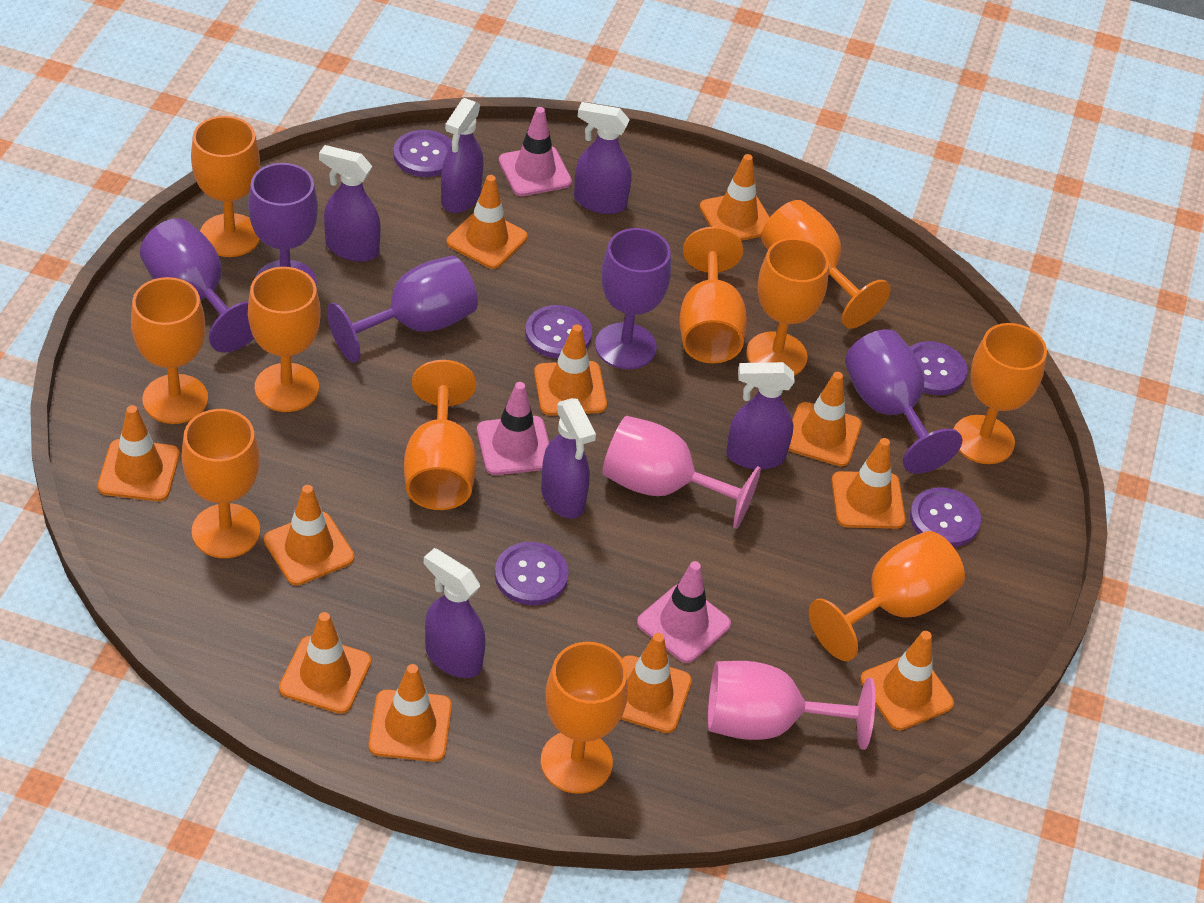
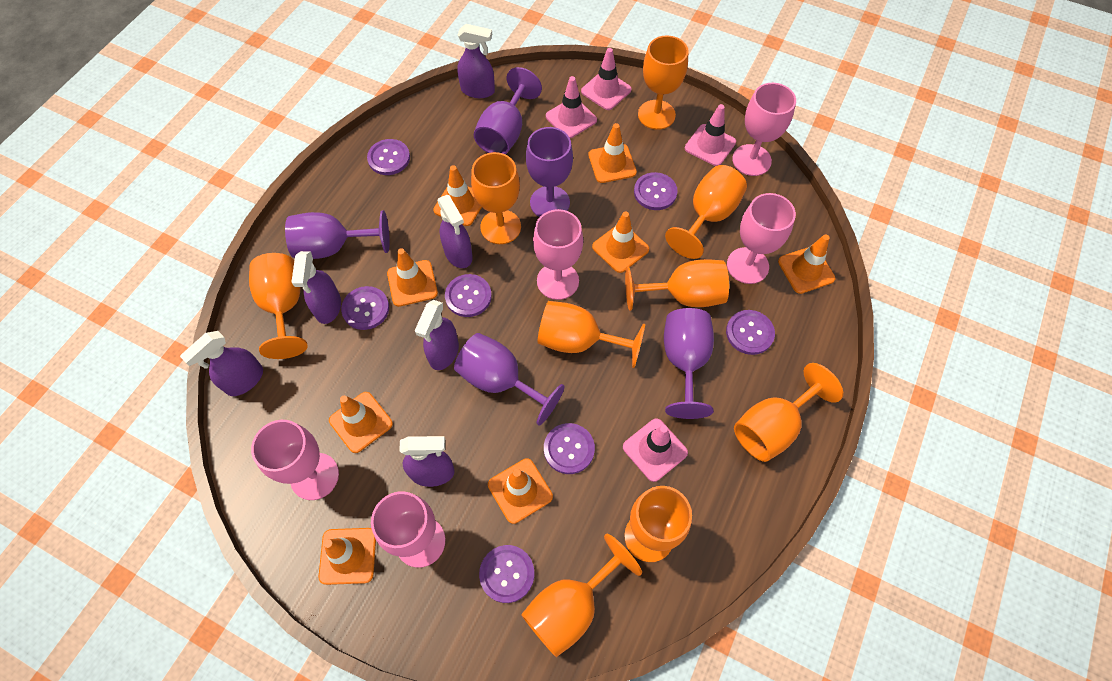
orange goblet: [131,277,208,424] [182,409,260,558] [191,116,260,257] [248,267,321,412] [404,360,476,510] [541,642,628,794] [679,227,747,363] [746,238,829,376] [761,200,891,329] [809,531,965,661] [954,323,1047,464] = 11 -> [249,253,308,359] [471,152,521,244] [521,534,642,657] [538,301,645,368] [624,486,692,562] [625,259,729,311] [638,36,689,130] [665,165,747,259] [734,363,843,462] = 9
orange traffic cone: [98,405,180,501] [264,485,354,586] [279,612,371,714] [369,664,452,762] [447,175,527,269] [534,324,607,416] [621,633,692,733] [700,154,770,241] [788,372,862,467] [831,438,906,529] [860,631,954,730] = 11 -> [318,528,376,585] [329,392,393,453] [387,248,438,307] [433,165,482,226] [488,458,553,524] [588,123,637,183] [592,211,649,273] [778,234,835,294] = 8
pink goblet: [602,416,761,529] [708,661,875,750] = 2 -> [251,420,339,500] [371,491,445,568] [533,209,583,300] [727,193,796,284] [732,83,796,176] = 5
pink traffic cone: [477,382,549,475] [499,107,572,196] [637,561,731,663] = 3 -> [546,76,597,139] [581,48,632,110] [623,419,688,482] [685,104,736,166] = 4
purple button: [393,130,452,177] [495,542,569,605] [525,305,592,359] [910,341,968,395] [910,487,981,547] = 5 -> [341,286,389,330] [367,139,410,175] [445,274,492,317] [479,545,535,603] [544,423,595,474] [634,172,678,210] [726,310,775,355] = 7

